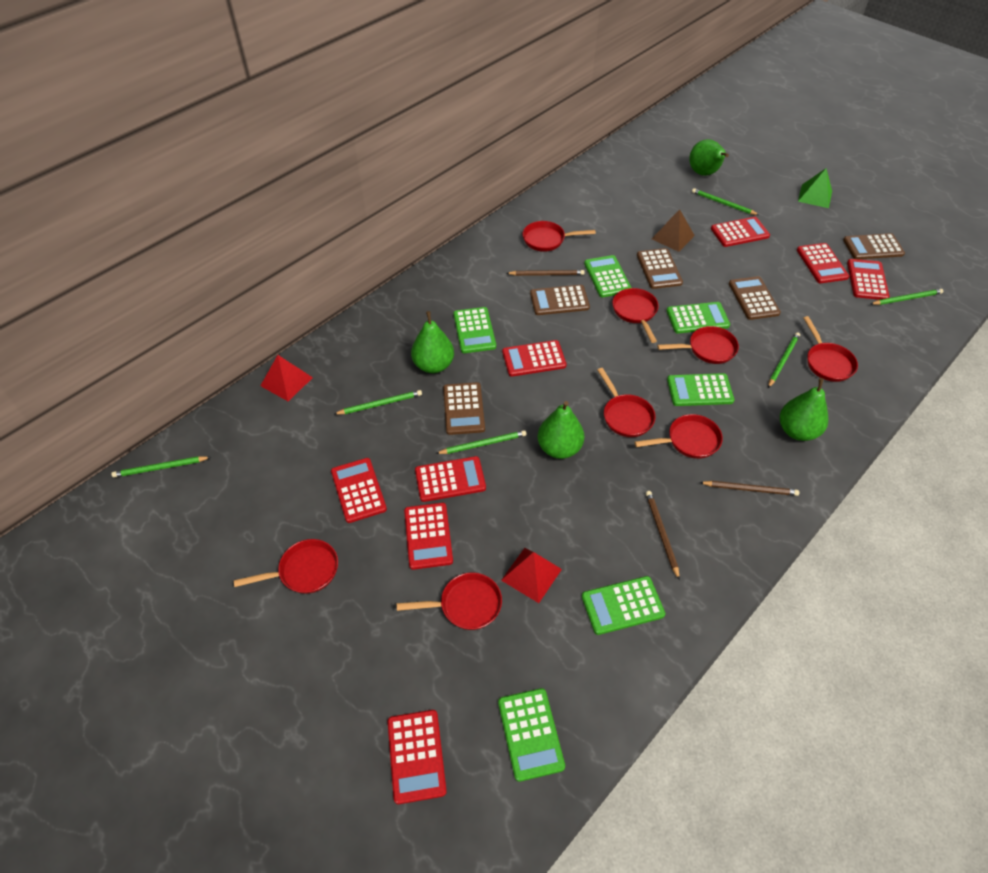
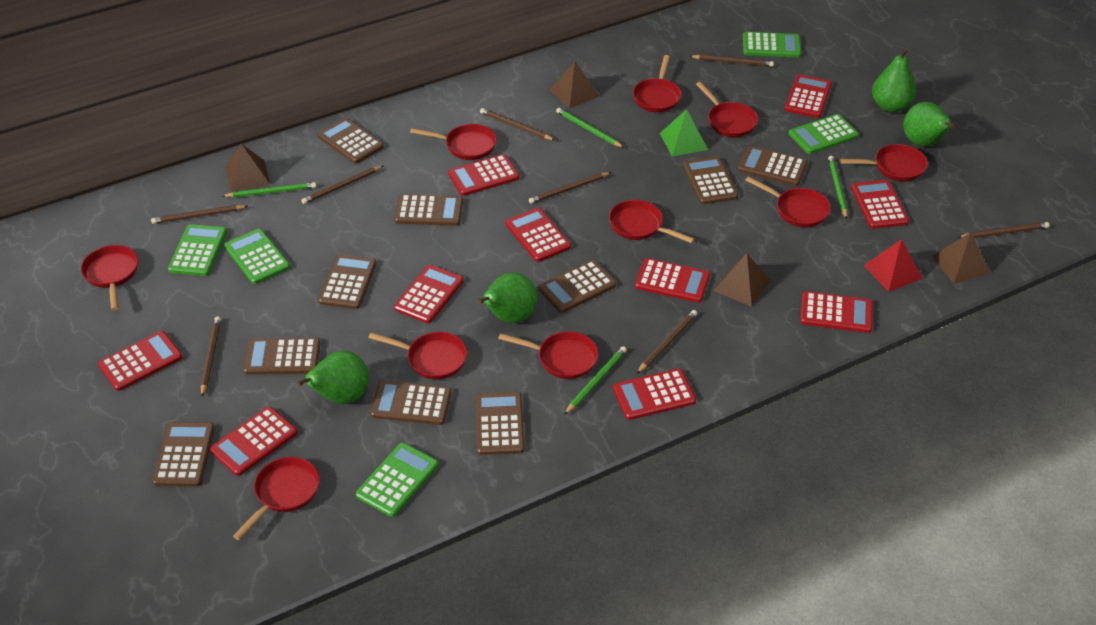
brown calculator: [443,382,485,435] [530,285,590,315] [637,248,683,289] [729,276,781,320] [843,233,905,259] = 5 -> [152,422,215,487] [243,338,320,375] [318,118,384,164] [318,254,377,309] [370,380,452,425] [395,194,463,226] [476,392,524,455] [539,260,616,313] [683,156,738,204] [738,146,808,186] = 10
brown pencil: [506,270,585,276] [646,491,680,580] [699,481,799,496] = 3 -> [151,205,248,224] [201,316,221,396] [302,166,383,204] [480,108,555,140] [529,172,611,204] [637,310,697,374] [689,55,774,67] [958,222,1049,238] = 8
brown pyramid: [652,209,695,252] = 1 -> [226,144,270,192] [550,61,599,109] [714,253,770,307] [932,232,990,284] = 4
green calculator: [454,307,496,353] [498,688,565,782] [582,576,665,635] [584,255,632,297] [667,302,730,333] [667,373,734,406] = 6 -> [168,224,227,276] [224,229,290,284] [356,443,438,517] [743,32,801,58] [789,114,859,154] = 5
green pencil: [111,456,211,478] [334,390,422,415] [436,430,526,454] [692,188,759,215] [768,332,800,388] [871,289,943,305] = 6 -> [222,182,316,198] [556,108,624,148] [564,346,627,415] [828,156,848,219] = 4
red calculator: [331,458,387,523] [388,710,447,804] [404,503,453,570] [415,456,486,502] [502,340,567,377] [711,217,770,247] [797,243,849,283] [847,259,890,300] = 8 -> [98,331,183,391] [210,407,297,476] [394,265,464,323] [448,154,519,196] [505,208,571,262] [613,369,696,420] [635,258,710,303] [784,74,832,118] [800,291,873,333] [851,180,909,229] = 10
red pan: [234,539,338,594] [397,572,502,630] [522,221,596,252] [598,368,656,437] [612,288,659,343] [634,414,723,459] [657,326,739,364] [803,316,858,382] = 8 -> [81,245,138,310] [233,457,319,540] [368,332,467,380] [410,124,497,160] [498,331,598,379] [609,200,695,243] [633,55,682,112] [696,82,758,137] [745,176,831,227] [839,144,928,181] = 10
red pyramid: [260,355,313,401] [501,548,562,603] = 2 -> [864,239,923,292] = 1

